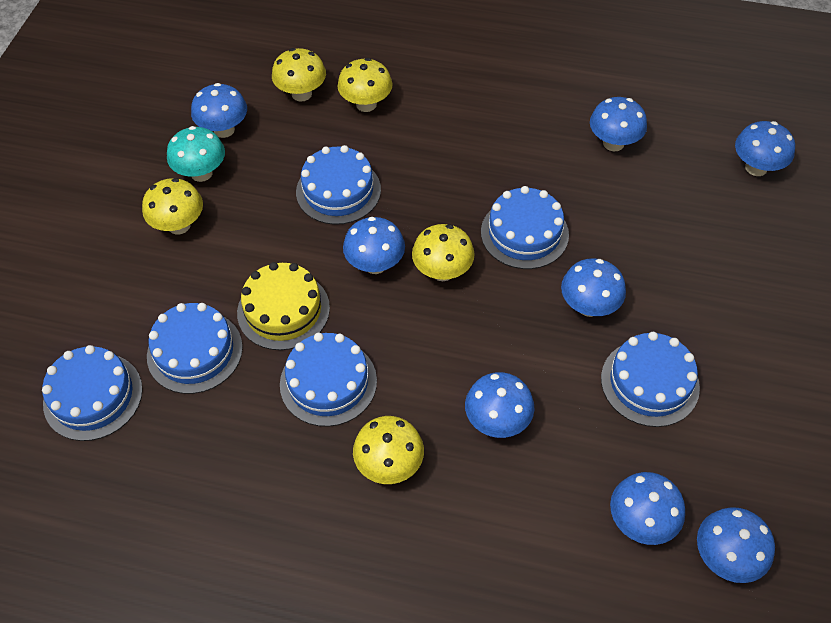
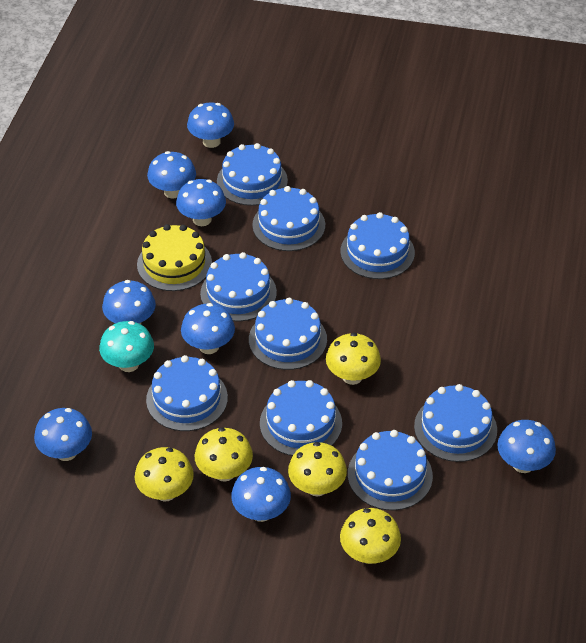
blue cake: [42,345,143,441] [147,303,243,394] [280,333,377,427] [296,145,381,225] [481,186,569,269] [601,332,700,427] = 6 -> [146,355,228,431] [200,252,277,321] [217,143,288,206] [249,298,327,370] [252,186,325,251] [260,380,342,456] [341,212,415,279] [348,430,433,510] [414,384,497,462] = 9

